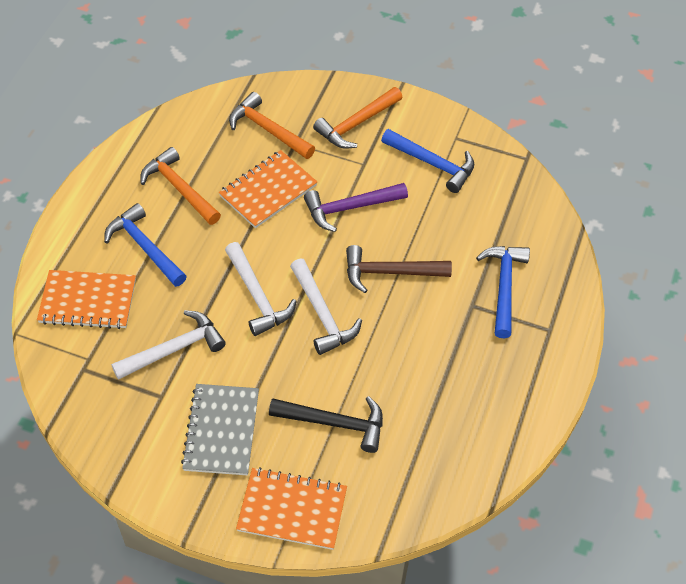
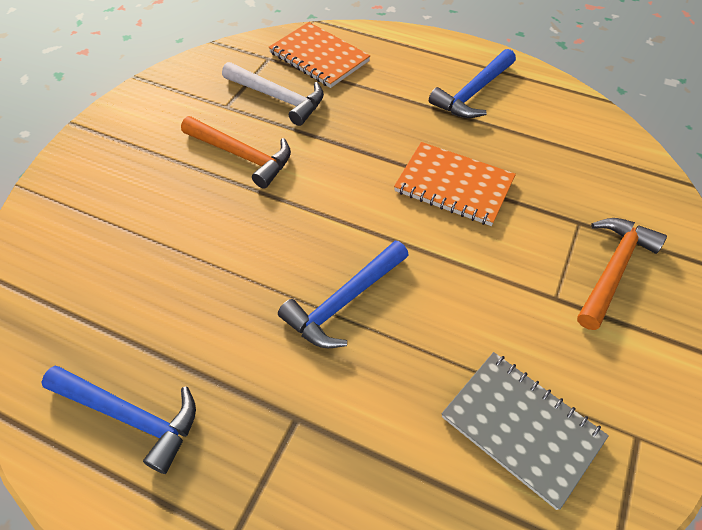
black hammer: [269,396,383,453] = 1 -> none = 0
brown hammer: [346,245,452,293] = 1 -> none = 0
orange hammer: [140,147,221,225] [229,92,315,159] [313,87,403,149] = 3 -> [181,116,291,189] [577,218,667,330] = 2
orange notebook: [37,270,136,329] [219,150,317,228] [236,467,347,550] = 3 -> [269,22,370,88] [394,142,516,226] = 2
purple hammer: [304,183,408,232] = 1 -> none = 0
white hammer: [111,310,226,380] [225,242,297,336] [290,258,362,355] = 3 -> [222,62,324,126] = 1

